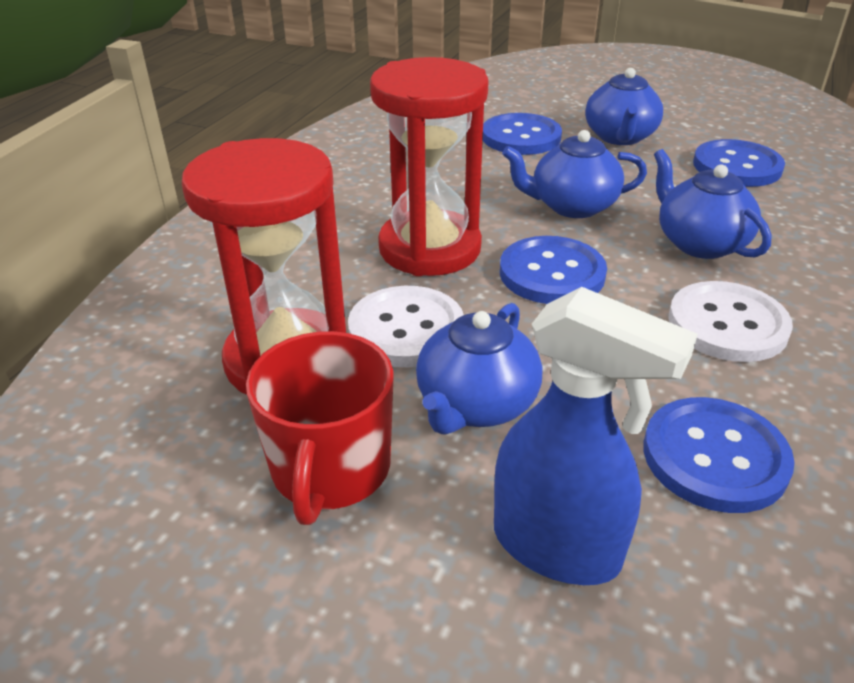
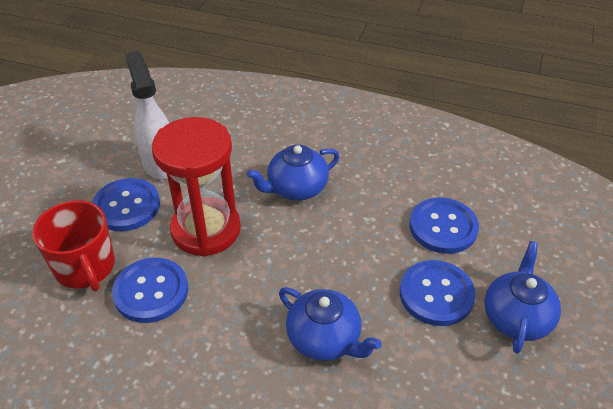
blue spray bottle: [494,287,698,585] = 1 -> none = 0
blue teapot: [416,303,542,435] [502,130,647,218] [585,68,663,145] [654,149,772,259] = 4 -> [247,145,339,200] [279,287,382,361] [484,241,561,354] = 3
red hourglass: [182,138,346,395] [370,57,489,276] = 2 -> [152,117,241,257] = 1
white button: [348,286,464,367] [668,281,793,362] = 2 -> none = 0
white spray bottle: none = 0 -> [125,51,169,180] = 1

